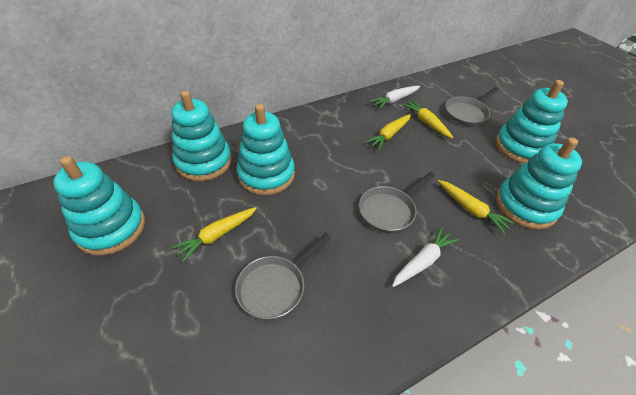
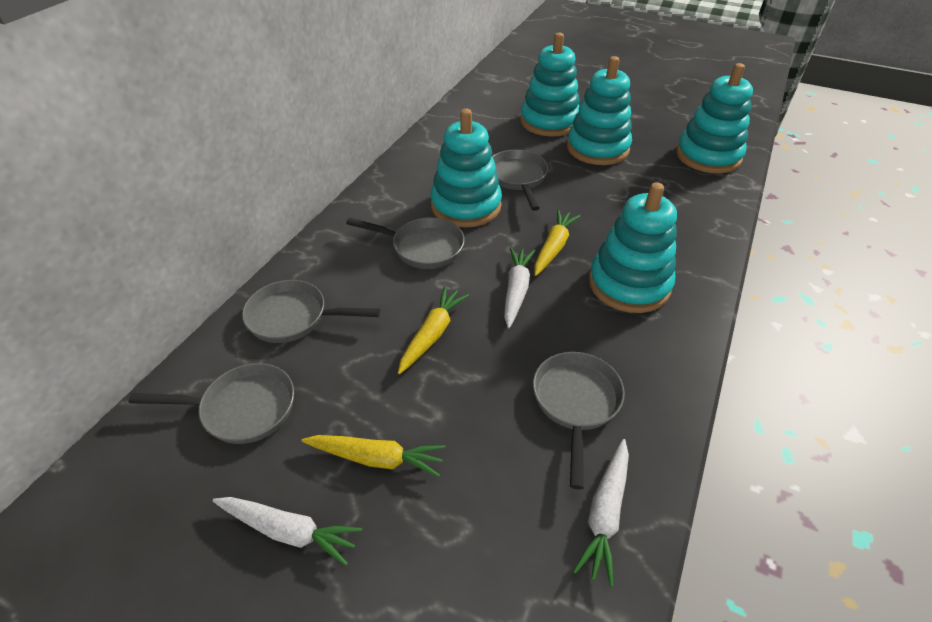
grey pan: [235,233,331,320] [359,172,435,233] [445,87,499,126] = 3 -> [129,363,294,444] [242,280,380,343] [346,217,465,269] [492,150,548,211] [533,352,625,490] = 5
white carrot: [370,86,420,109] [392,227,459,287] = 2 -> [213,497,362,566] [504,247,535,328] [573,439,629,587] = 3
yellow carrot: [172,207,257,262] [365,114,411,150] [402,100,454,139] [438,180,515,234] = 4 -> [302,435,446,477] [398,286,469,374] [534,209,580,276] = 3

